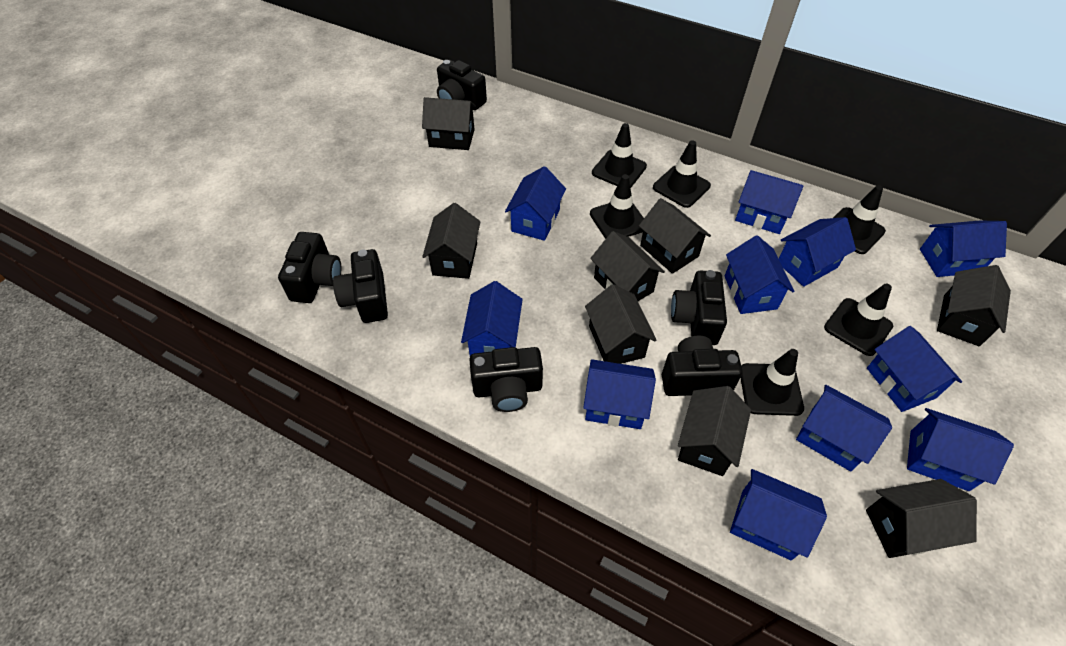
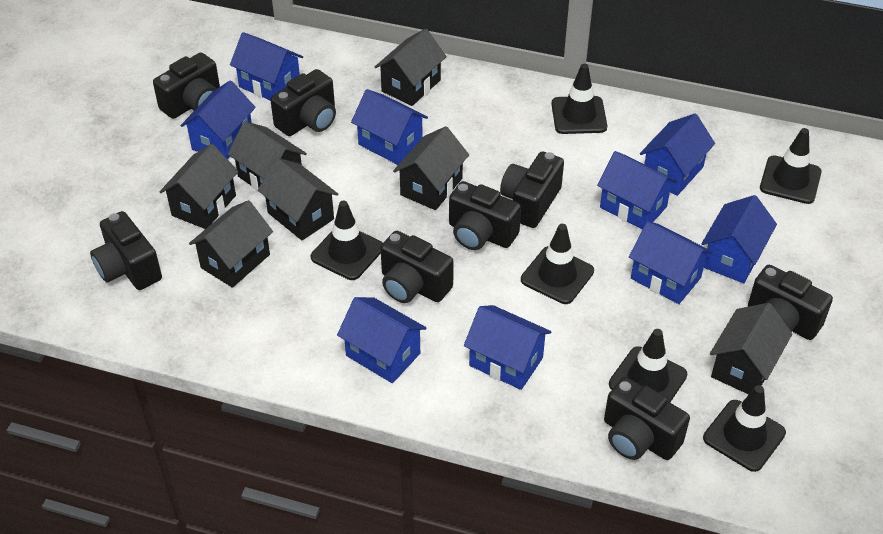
black camera: [278,232,341,303] [333,249,388,323] [437,60,487,110] [469,347,543,412] [662,336,743,396] [671,270,727,345] = 6 -> [90,211,162,290] [153,53,220,119] [270,69,336,136] [381,231,454,303] [449,181,521,250] [500,151,564,228] [604,377,690,460] [748,265,833,340] = 8
black house: [422,97,476,150] [422,203,481,279] [585,284,657,364] [590,231,665,301] [639,198,711,274] [678,386,751,476] [866,479,977,558] [937,265,1011,346] = 8 -> [160,144,238,229] [189,200,273,288] [228,121,307,191] [258,158,338,241] [375,29,447,106] [393,126,469,210] [710,303,792,394] = 7
blue house: [461,281,523,355] [505,166,566,241] [583,359,656,429] [725,235,794,314] [730,469,827,560] [735,170,803,234] [779,217,856,287] [796,385,892,471] [867,326,962,412] [907,408,1014,491] [920,221,1007,277] = 11 -> [181,80,256,159] [230,32,303,100] [337,297,427,383] [351,89,428,165] [464,305,551,390] [597,151,677,229] [629,221,713,304] [640,114,715,196] [702,195,777,283] = 9

